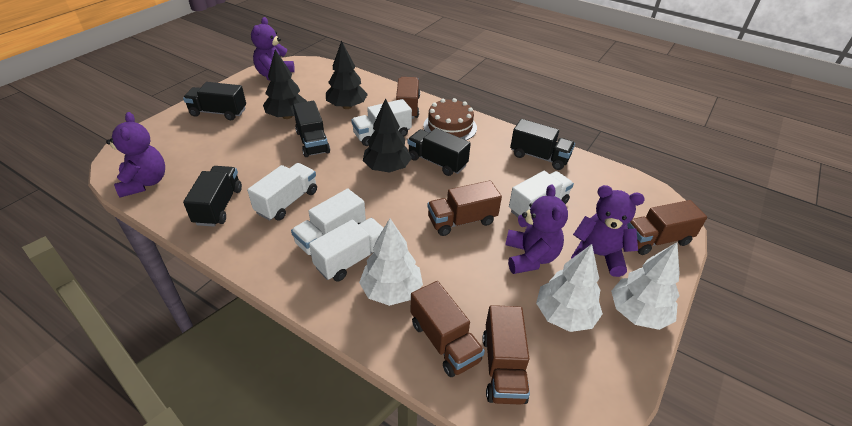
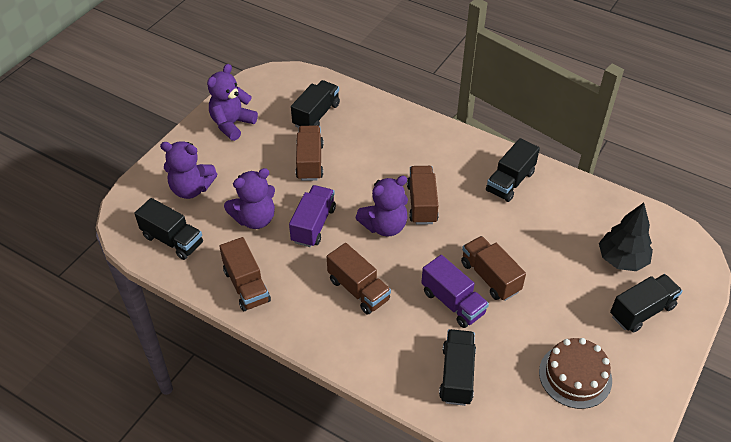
black tree: [263,50,307,119] [326,41,368,109] [363,98,412,172] = 3 -> [599,203,653,271] = 1
purple truck: none = 0 -> [289,185,336,247] [421,255,489,328] = 2
white tree: [359,218,423,306] [536,244,603,332] [611,242,680,330] = 3 -> none = 0
white truck: [247,163,317,221] [291,189,366,255] [309,218,384,282] [351,99,412,146] [509,171,574,217] = 5 -> none = 0

